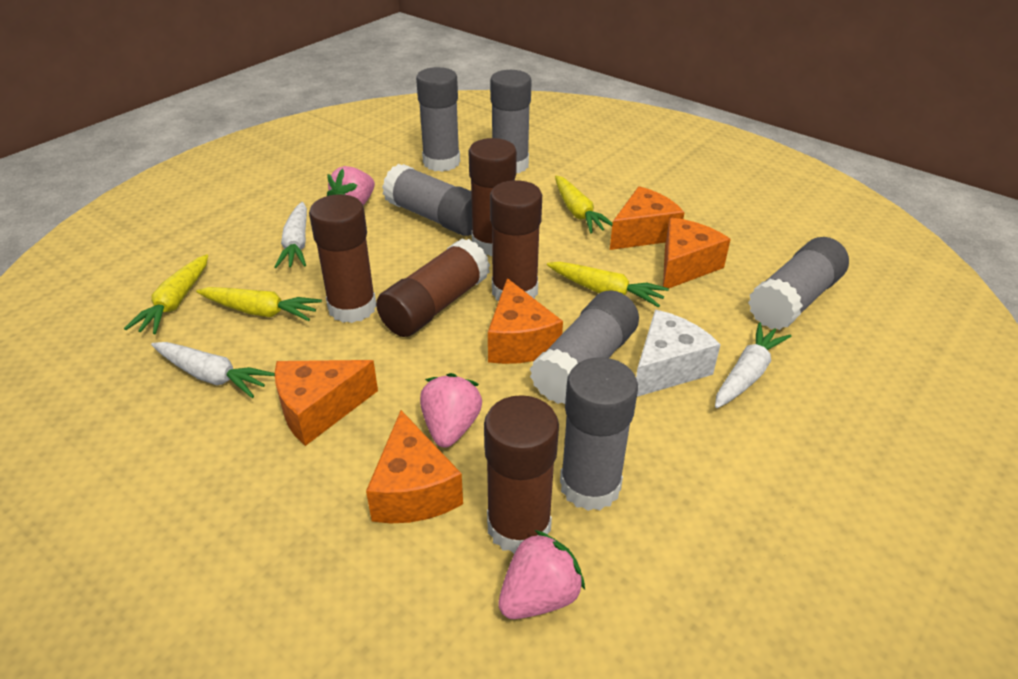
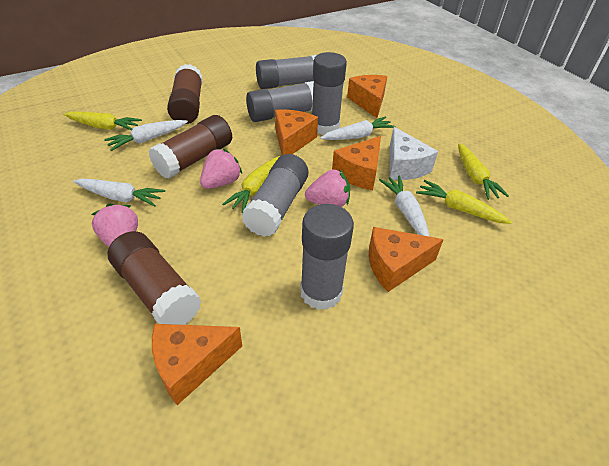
brown glue stick: [309,194,376,323] [376,238,490,337] [468,138,517,256] [484,395,559,554] [490,180,542,301] = 5 -> [108,231,201,325] [149,115,232,179] [167,64,203,124] = 3
grey glue stick: [382,164,472,236] [416,67,460,172] [490,70,532,173] [530,290,639,404] [560,357,638,511] [748,237,849,330] = 6 -> [241,154,308,237] [246,81,314,122] [256,55,316,89] [300,204,354,310] [312,52,347,135] = 5
white carrot: [151,342,275,398] [274,202,307,268] [715,322,792,408] = 3 -> [73,178,165,207] [104,120,188,151] [320,117,396,140] [379,176,430,237] = 4

